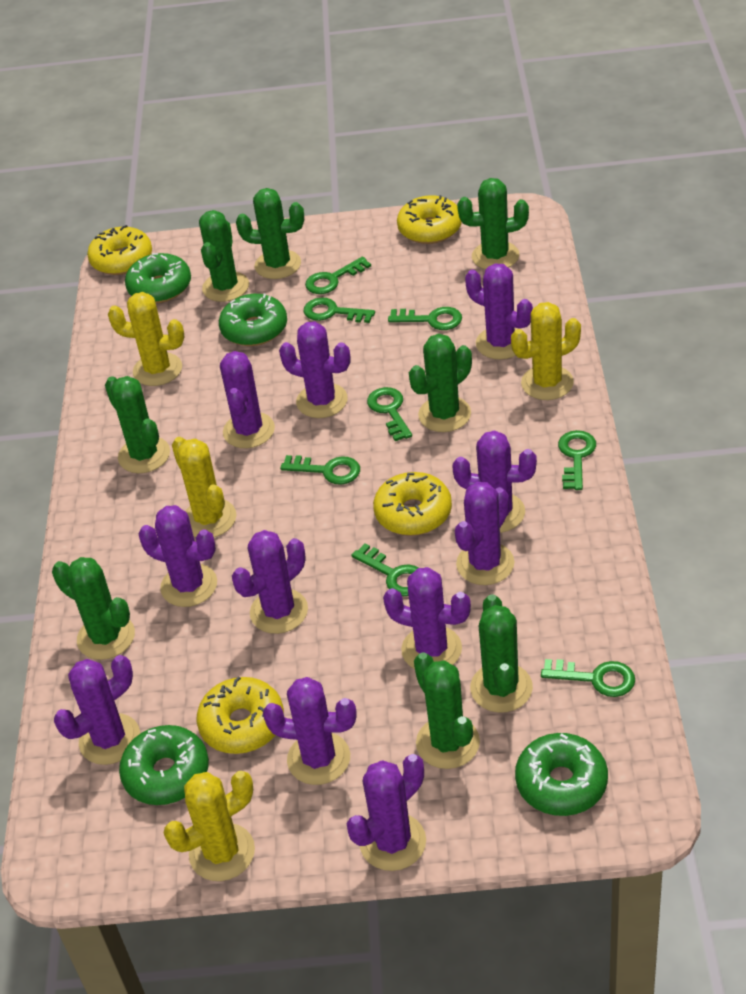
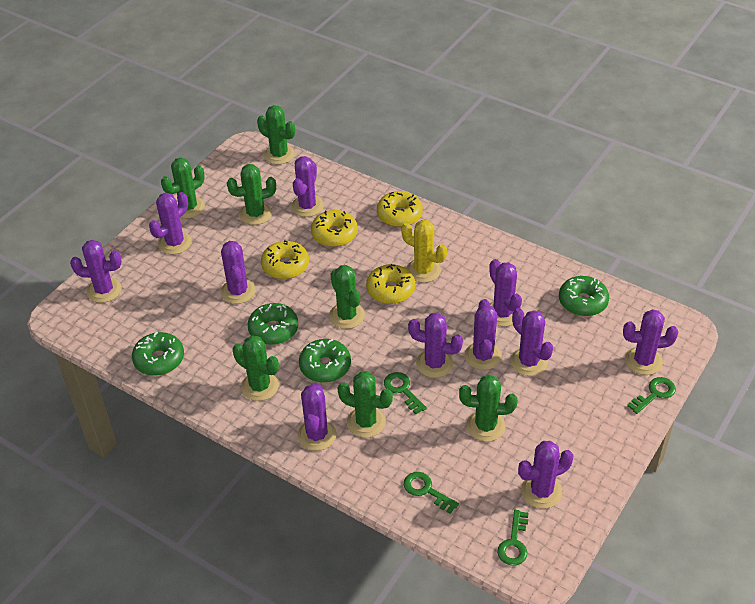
green cactus: [52,557,135,660] [105,376,170,473] [199,210,249,302] [236,188,304,279] [409,334,472,432] [414,652,480,769] [457,178,529,270] [470,594,533,713] = 8 -> [161,158,205,218] [227,164,276,225] [233,335,279,401] [257,105,295,165] [329,265,365,329] [338,371,393,438] [459,375,518,442] = 7
green key: [280,455,360,485] [303,297,375,323] [305,256,371,294] [352,544,419,596] [367,387,412,441] [388,307,462,330] [541,659,635,697] [558,430,596,490] = 8 -> [384,372,427,414] [404,472,459,514] [497,510,528,566] [627,377,676,414] = 4
yellow cactus: [108,292,184,386] [164,771,255,881] [172,437,236,537] [511,302,581,400] = 4 -> [401,220,447,283] = 1

